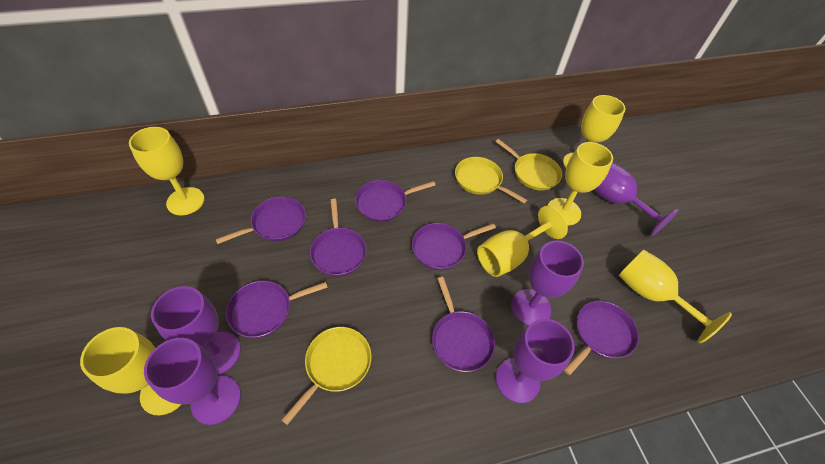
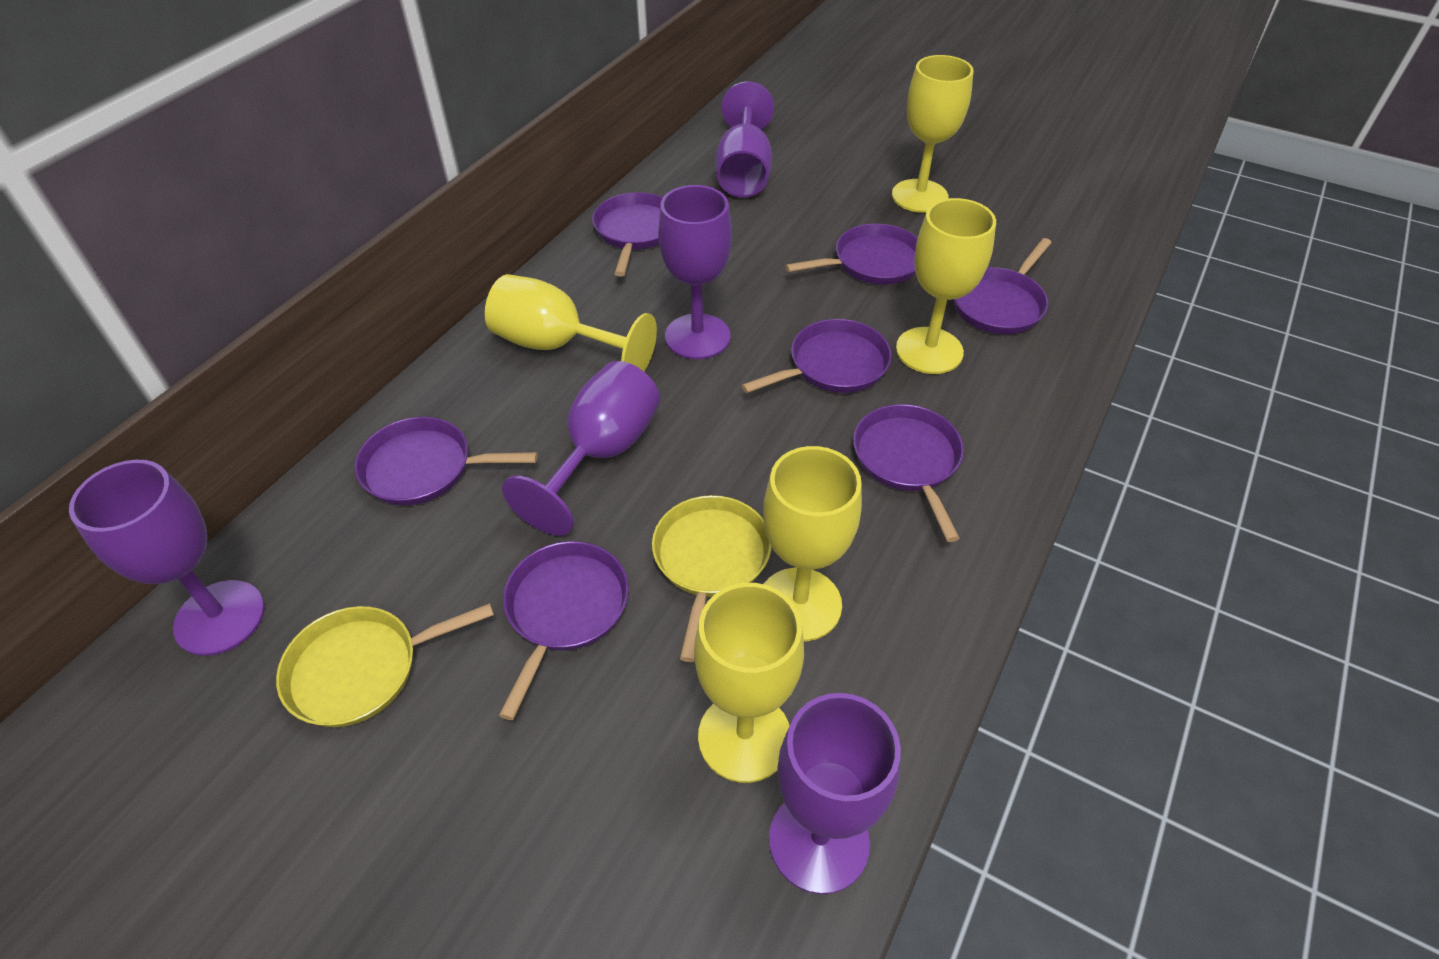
yellow goblet: [80,327,182,415] [129,127,204,215] [477,205,568,277] [548,142,613,226] [563,95,626,168] [619,250,732,344] = 6 -> [485,274,657,372] [694,583,804,783] [763,446,862,641] [892,55,974,213] [896,198,996,374] = 5
yellow pan: [282,327,372,425] [455,157,527,204] [495,139,562,191] = 3 -> [276,603,494,727] [652,495,771,662] = 2

